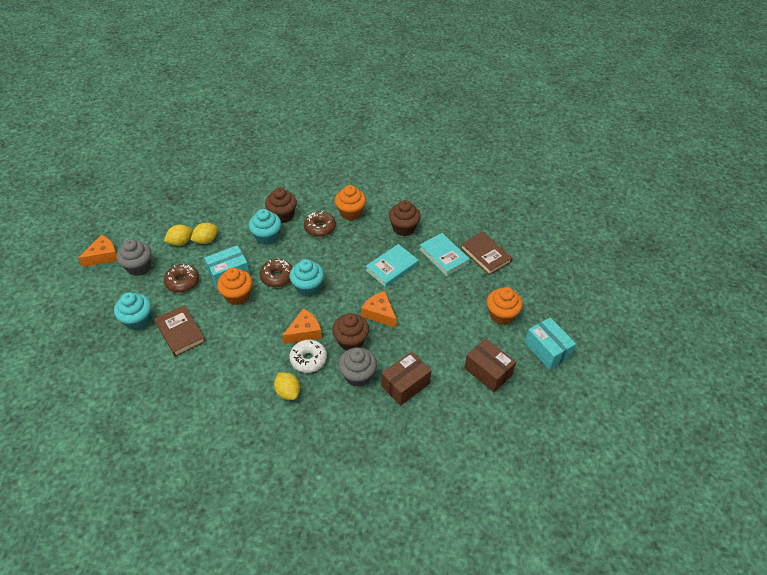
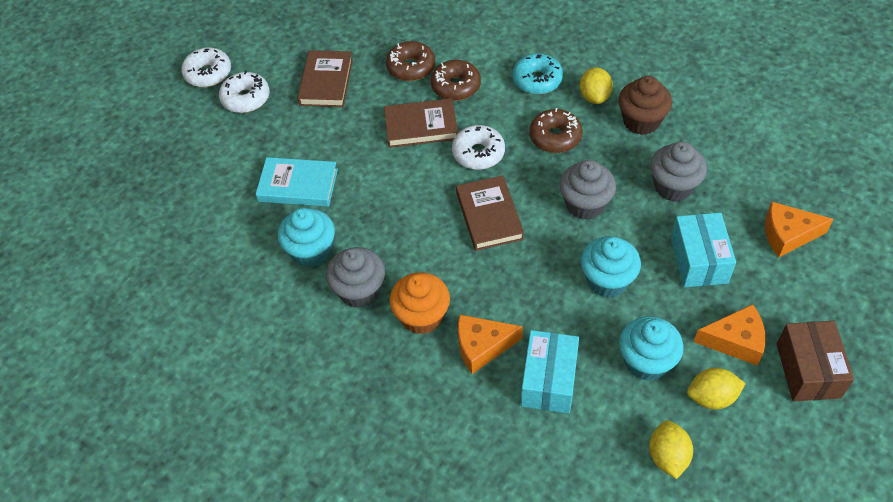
brown book: [154,305,206,357] [461,232,512,275] = 2 -> [298,50,353,107] [384,98,458,148] [456,175,524,251] = 3
brown box: [381,352,431,406] [464,339,516,392] = 2 -> [776,321,854,401] = 1
brown cupcake: [265,187,297,223] [332,313,369,351] [389,200,421,236] = 3 -> [618,76,672,135] = 1
grey cupcake: [116,239,151,276] [338,347,377,387] = 2 -> [326,247,385,308] [559,160,616,220] [650,142,707,202] = 3
orange cupcake: [217,268,252,305] [335,185,366,221] [487,287,523,325] = 3 -> [389,272,450,334] = 1
turquoise book: [366,244,419,288] [419,233,470,277] = 2 -> [255,157,338,207] = 1
turquoise donut: none = 0 -> [512,53,563,95] = 1
white donut: [289,339,327,373] = 1 -> [181,48,231,87] [219,71,270,113] [452,125,505,170] = 3

